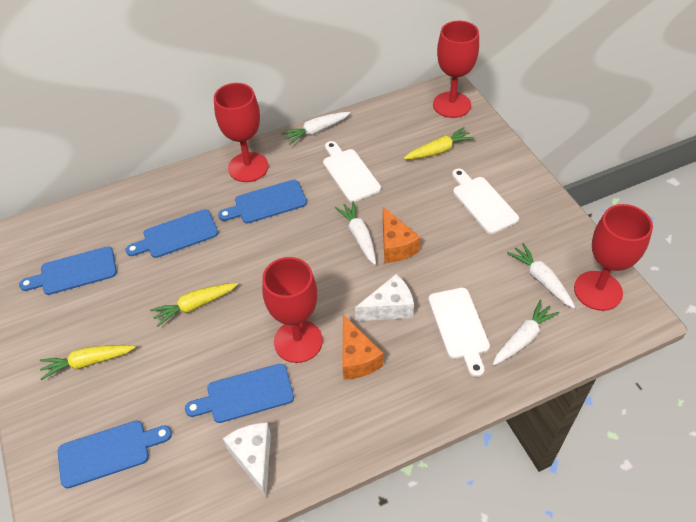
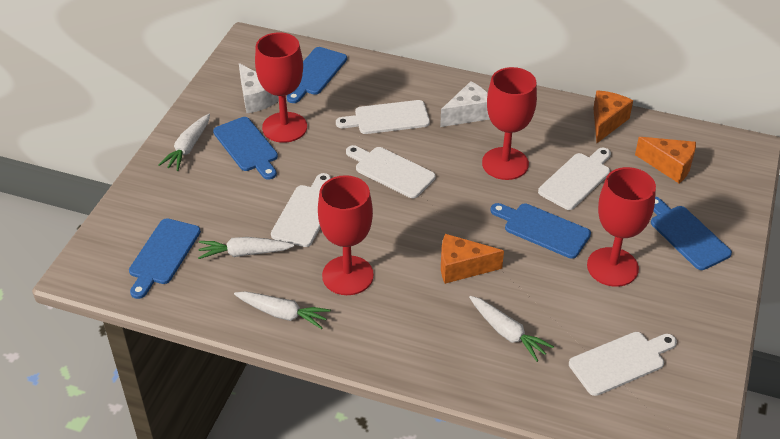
orange cheese: [342,315,383,380] [383,207,421,263] = 2 -> [441,234,504,284] [593,90,633,143] [635,137,696,183] = 3
white cutting board: [323,141,381,202] [428,288,490,377] [452,169,519,234] = 3 -> [271,173,331,247] [336,100,430,134] [346,145,436,198] [538,148,611,210] [569,332,677,396] = 5
yellow carrot: [40,345,136,380] [150,283,238,327] [404,127,474,159] = 3 -> none = 0

